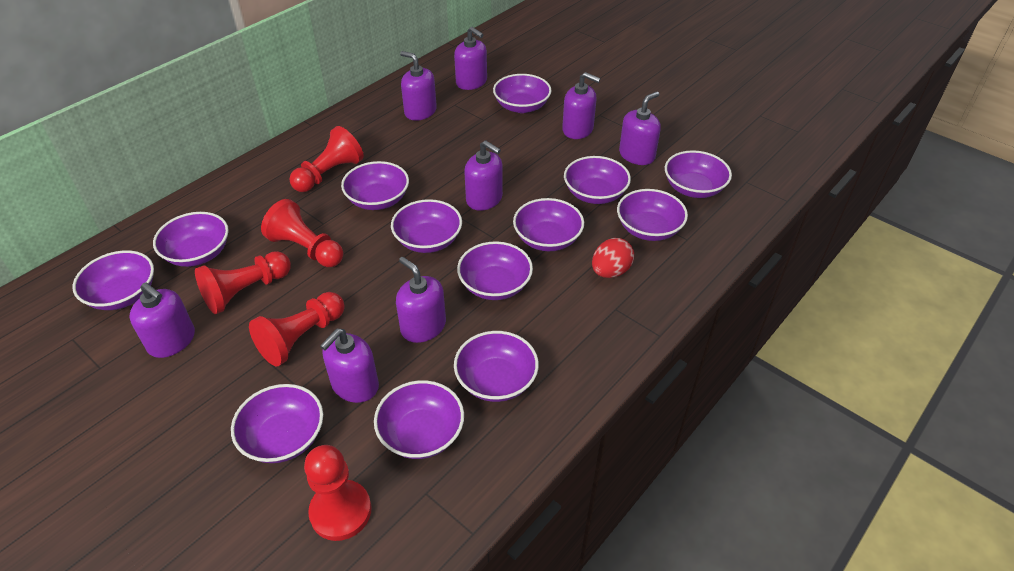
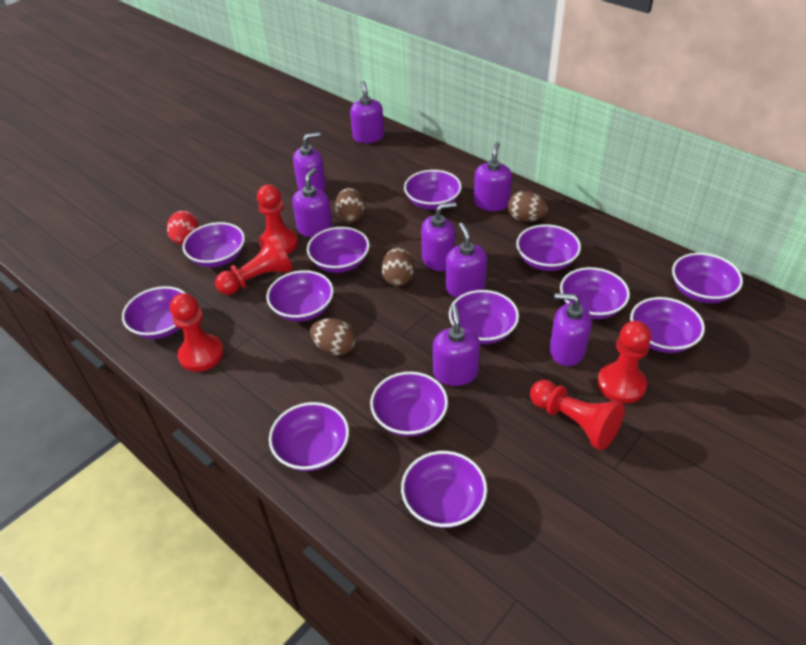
brown egg: none = 0 -> [310,318,356,355] [335,188,365,222] [381,247,414,286] [508,191,548,222] = 4

